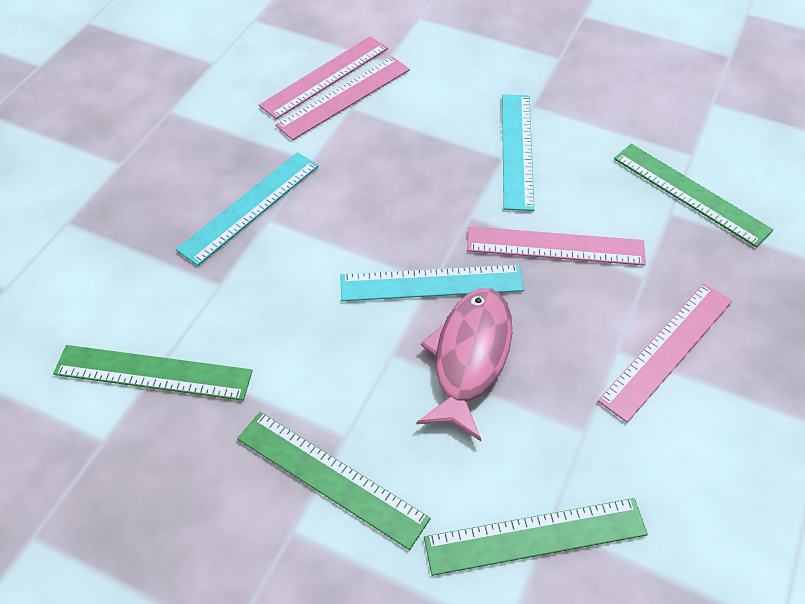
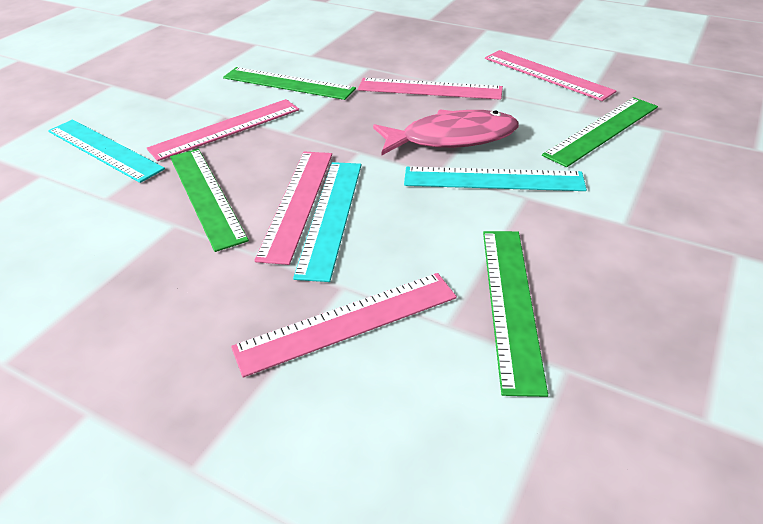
pink ruler: [259,36,388,119] [275,57,410,140] [467,226,646,266] [598,283,732,423] = 4 -> [147,99,299,161] [231,273,457,377] [254,152,332,265] [358,78,503,100] [485,50,616,101] = 5

